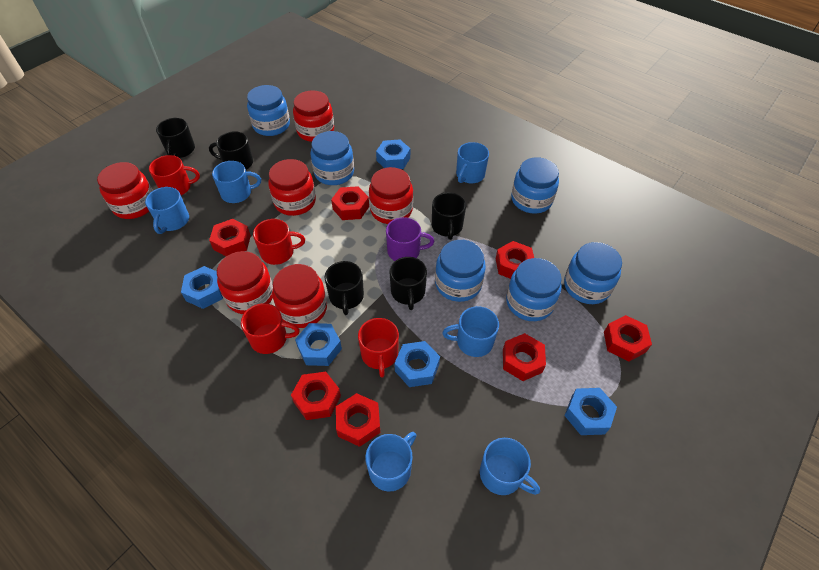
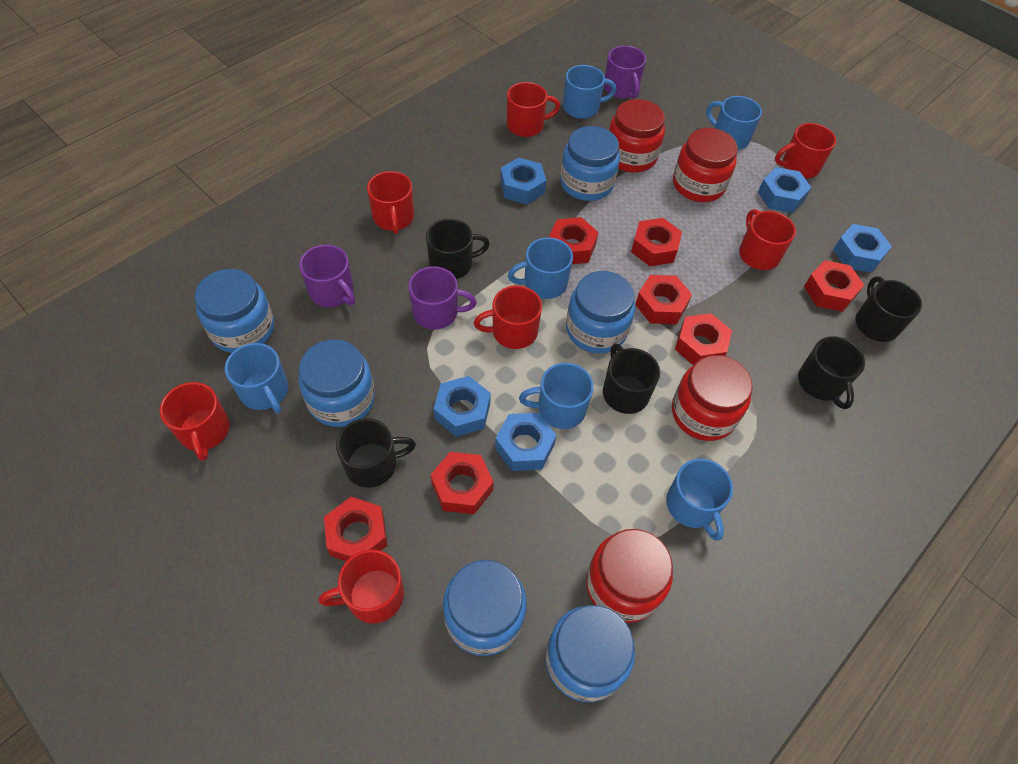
purple mug: [386,217,434,261] = 1 -> [299,245,356,307] [408,266,477,330] [604,46,646,99] = 3
red jar: [97,162,153,219] [217,251,273,314] [268,159,316,216] [272,264,327,328] [293,90,334,142] [369,167,413,224] = 6 -> [586,529,673,623] [609,99,665,173] [672,355,753,441] [673,128,738,202] = 4
red mug: [149,155,200,195] [241,303,300,354] [253,219,305,265] [358,318,399,378] = 4 -> [160,382,229,461] [318,549,404,623] [367,171,414,234] [474,285,542,349] [507,82,560,137] [739,209,796,270] [775,123,836,178] = 7

